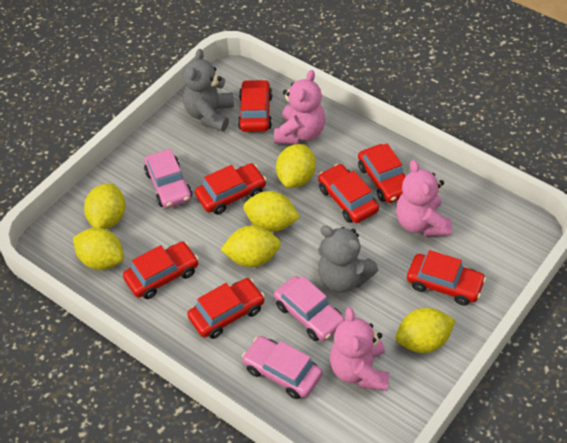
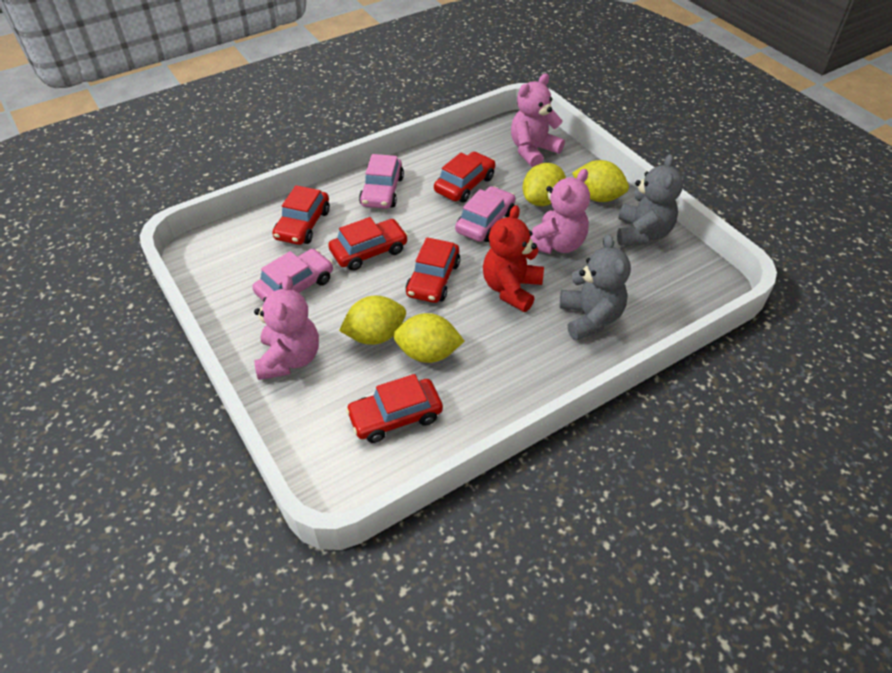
red car: [123,241,199,299] [187,278,265,339] [195,163,267,215] [238,79,272,132] [318,164,379,223] [358,144,406,203] [407,250,486,306] = 7 -> [273,185,330,245] [329,217,408,271] [346,374,443,443] [406,237,460,303] [434,151,495,203] = 5
red teddy bear: none = 0 -> [483,205,544,312] = 1
yellow lemon: [73,228,124,270] [84,183,125,229] [221,225,281,267] [243,191,300,232] [276,144,316,188] [396,308,456,353] = 6 -> [339,295,406,345] [393,313,464,363] [523,163,566,206] [572,160,629,202] = 4

